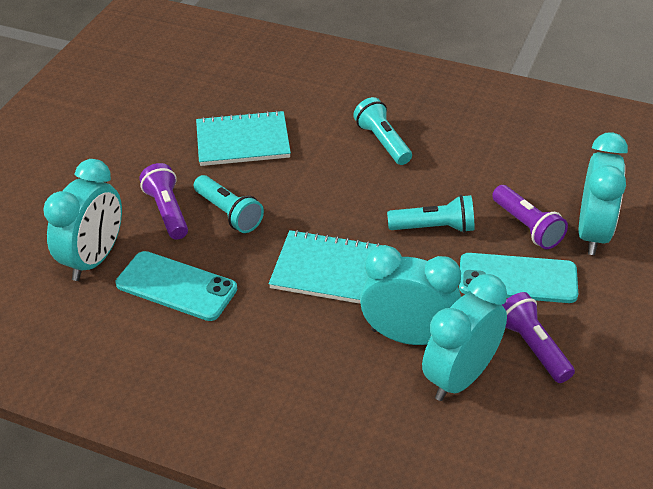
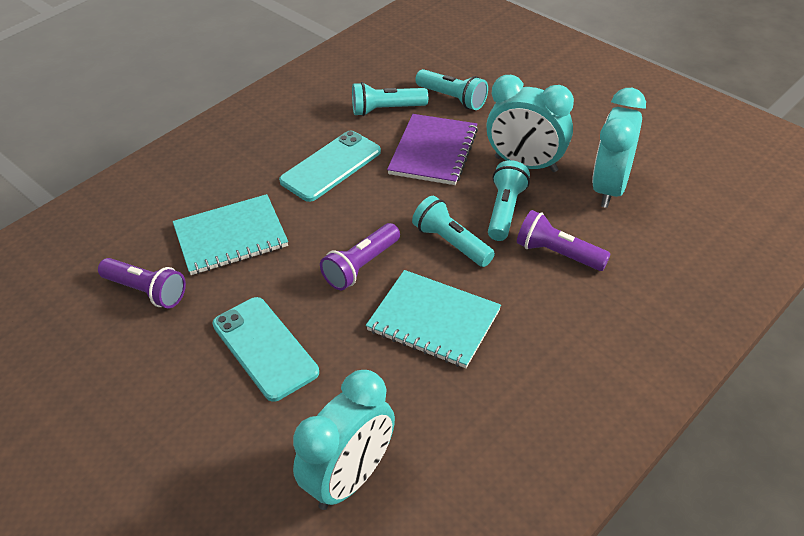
purple notebook: none = 0 -> [387,114,478,185] = 1
turquoise clock: [43,159,122,281] [360,245,461,345] [422,274,507,401] [579,132,628,255] = 4 -> [293,370,395,510] [486,75,574,172] [592,88,646,208] = 3
turquoise flashlight: [194,175,264,233] [353,97,412,165] [387,195,474,233] = 3 -> [352,82,428,116] [412,196,495,267] [415,69,488,110] [488,160,530,241] = 4

